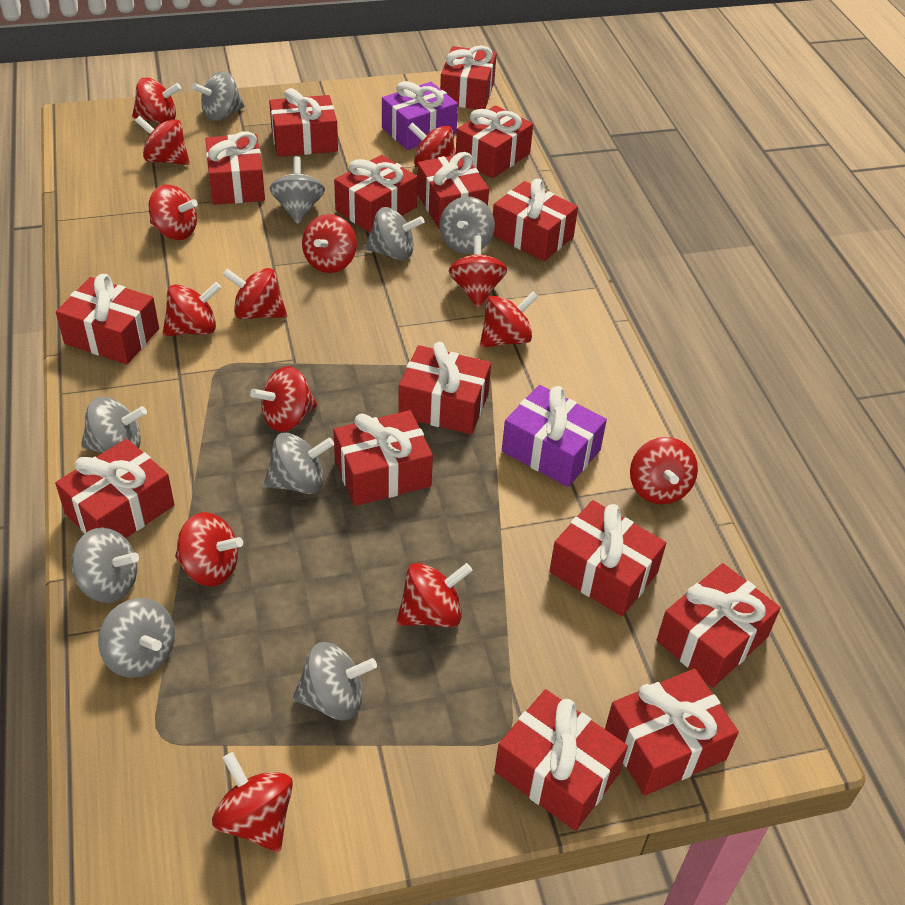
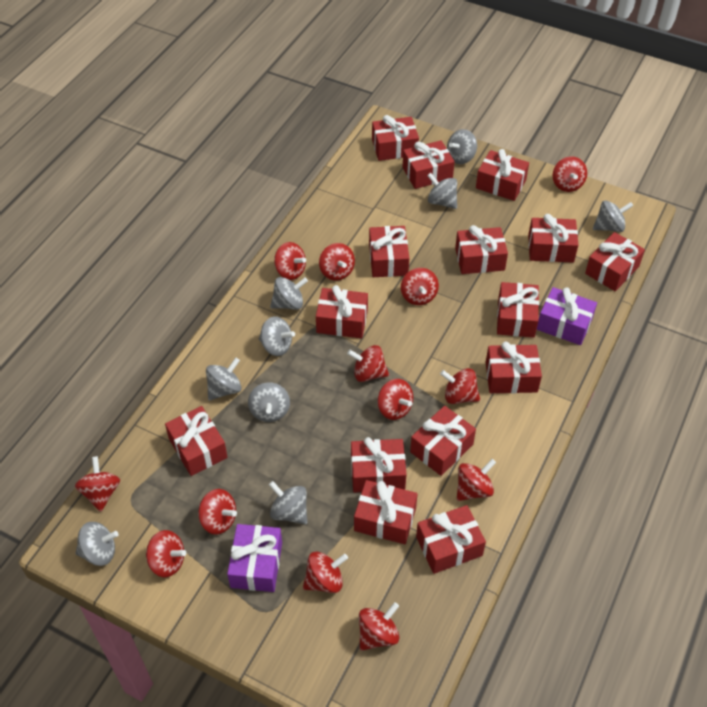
red spinning top: [132,78,181,124] [135,116,190,165] [148,185,198,240] [163,282,221,336] [175,512,243,587] [212,752,293,852] [223,268,287,319] [250,366,318,432] [302,214,357,273] [396,563,473,627] [408,122,456,167] [449,235,507,308] [480,291,538,348] [630,437,698,504] = 14 -> [75,456,120,512] [146,530,186,577] [198,489,237,535] [274,242,306,280] [303,552,348,593] [319,243,355,281] [347,345,389,382] [359,602,399,651] [377,379,413,420] [401,268,439,305] [440,368,480,404] [457,459,496,501] [553,156,587,192] = 13

